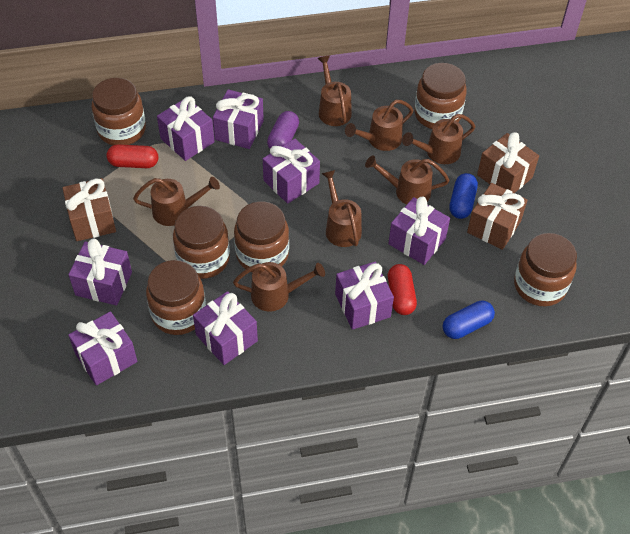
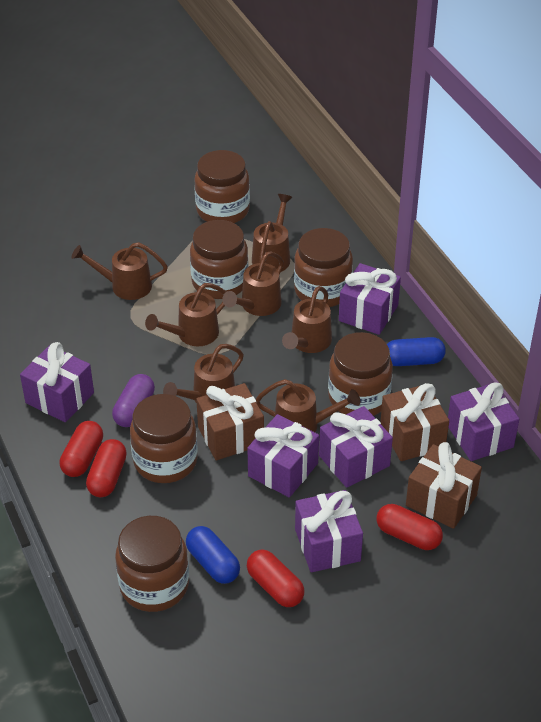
purple gift: [68,238,132,305] [68,311,137,385] [157,96,215,161] [193,291,258,365] [213,89,264,149] [263,139,320,204] [335,262,394,330] [388,197,450,265] = 8 -> [20,342,94,422] [248,414,319,497] [295,490,363,572] [319,406,393,488] [339,263,401,335] [448,383,519,461] = 6
red capsule: [107,144,158,168] [388,264,417,315] = 2 -> [60,421,103,477] [86,439,127,497] [247,550,305,607] [377,504,443,550] = 4

